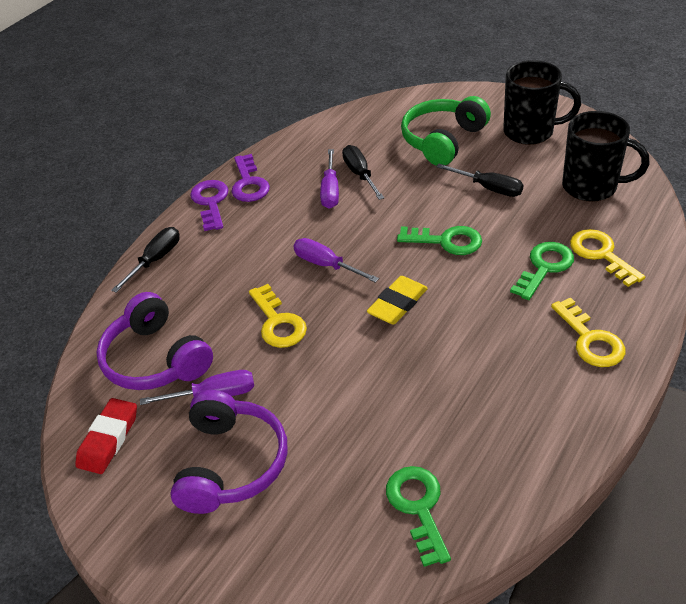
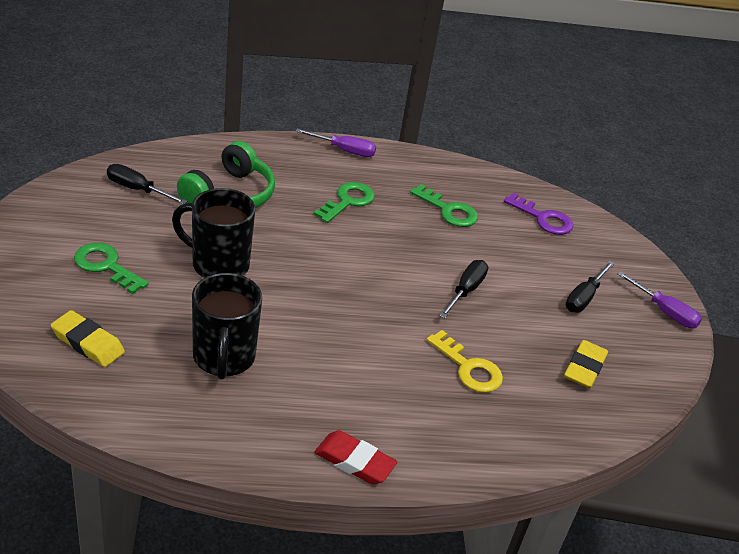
purple headphones: [96,292,213,390] [170,390,288,514] = 2 -> none = 0
purple key: [190,180,229,231] [231,154,270,202] = 2 -> [504,193,573,235] = 1
purple screwdriver: [140,370,254,405] [293,238,379,283] [320,149,339,209] = 3 -> [295,129,376,157] [618,271,702,328] = 2
yellow eraser: [367,276,428,324] = 1 -> [51,310,125,367] [564,340,608,388] = 2
yellow key: [249,284,307,348] [551,298,626,367] [570,229,645,287] = 3 -> [427,330,503,393] = 1

